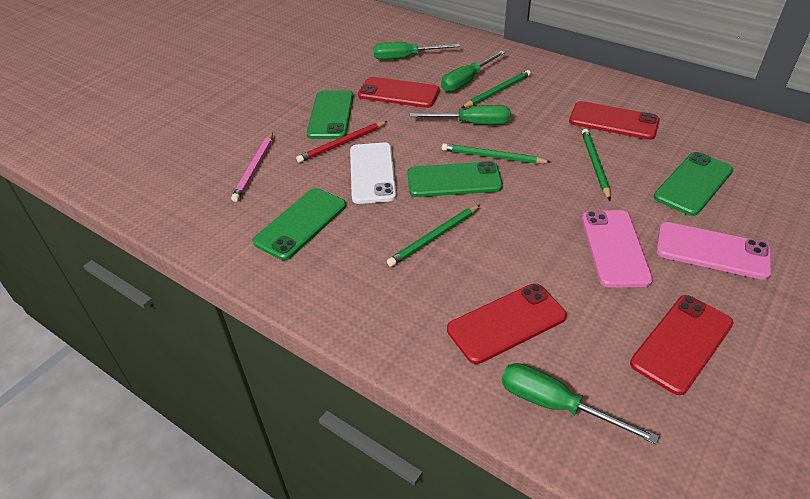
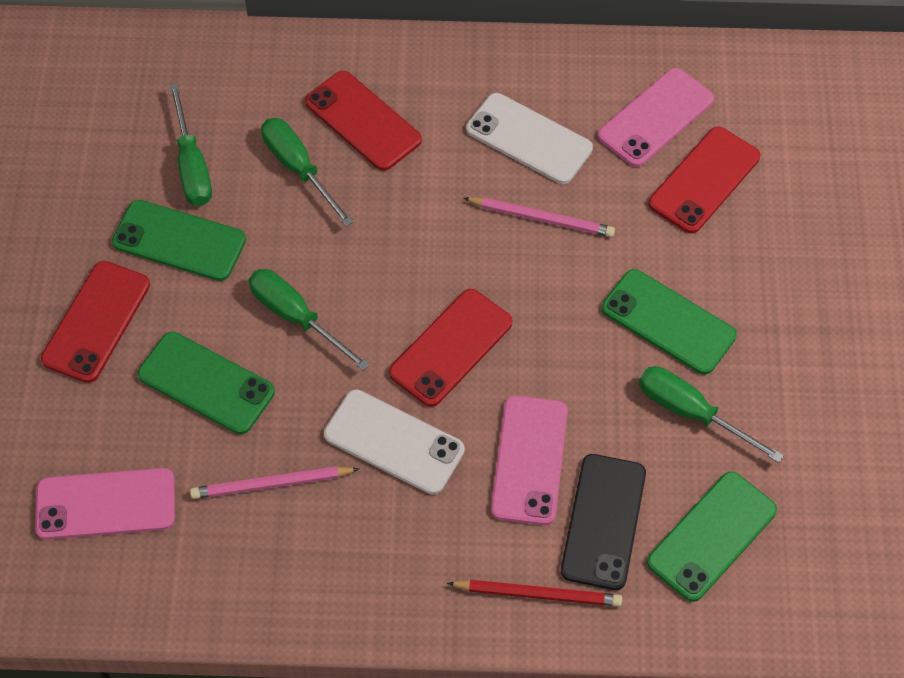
black phone: none = 0 -> [561,454,646,590] = 1
green pencil: [387,204,481,267] [442,143,550,164] [462,70,531,108] [582,129,611,200] = 4 -> none = 0
pink pencil: [231,133,273,202] = 1 -> [190,466,359,499] [463,197,615,237] = 2
pink phone: [582,210,653,288] [656,222,772,280] = 2 -> [35,468,175,540] [491,395,568,525] [598,68,714,167] = 3
white phone: [350,143,396,204] = 1 -> [324,390,465,495] [466,93,593,184] = 2

